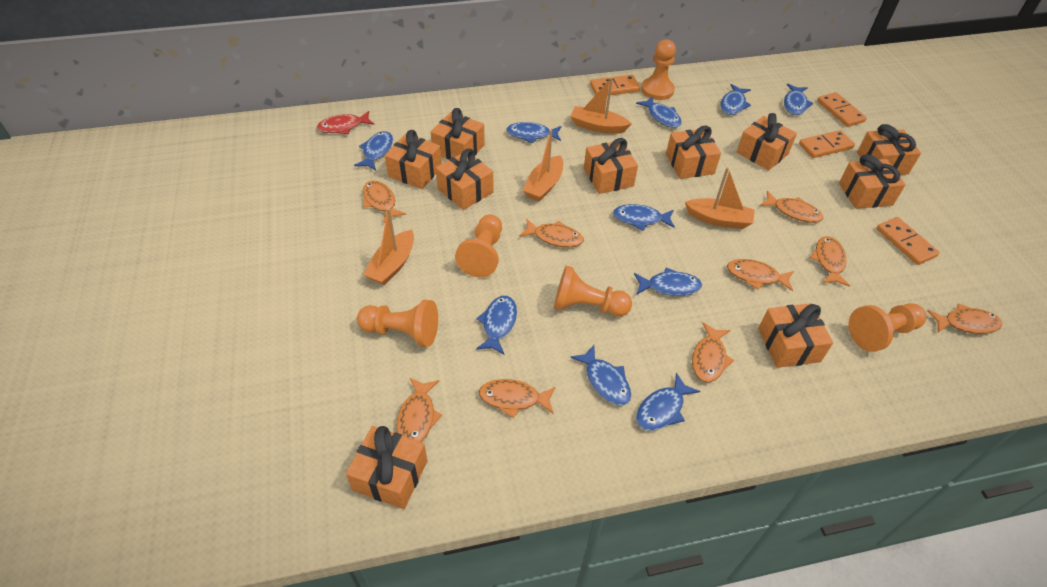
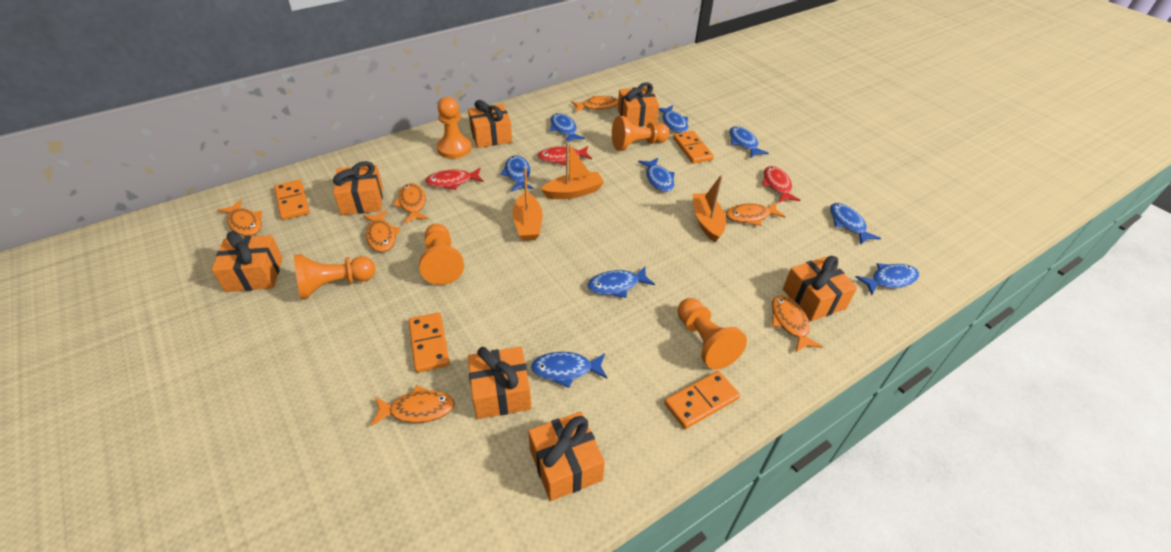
blue fish: [354,131,393,170] [476,296,517,355] [506,122,561,144] [570,345,631,406] [613,204,675,231] [634,267,702,296] [636,97,682,128] [636,373,700,431] [721,84,751,115] [784,84,813,115] = 10 -> [500,155,534,191] [531,352,607,388] [550,113,585,142] [587,266,655,298] [638,158,675,192] [659,105,688,133] [730,126,769,158] [830,203,881,245] [855,263,919,295] = 9
orange boat: [363,208,414,285] [522,130,563,201] [570,77,632,134] [685,167,755,229] = 4 -> [513,167,543,241] [541,142,604,199] [693,175,726,242] = 3
orange fish: [363,180,406,223] [396,377,442,442] [479,379,556,418] [519,219,584,248] [692,322,734,382] [727,259,794,291] [760,191,823,223] [810,236,850,287] [927,303,1002,334] = 9 -> [217,200,262,236] [363,210,401,252] [371,385,455,426] [393,183,429,224] [571,96,618,112] [726,202,786,226] [772,295,823,352] = 7
orange gift: [346,426,427,509] [385,130,442,189] [431,108,485,160] [436,149,494,210] [584,138,638,194] [666,126,721,179] [737,113,797,170] [758,303,833,368] [839,154,906,209] [857,124,921,175] = 10 -> [212,231,283,292] [333,161,383,215] [468,100,512,148] [468,347,531,419] [528,412,605,501] [618,82,659,127] [783,256,857,321] = 7
red fish: [317,111,374,134] = 1 -> [425,168,483,190] [538,146,592,165] [762,166,800,203] = 3

